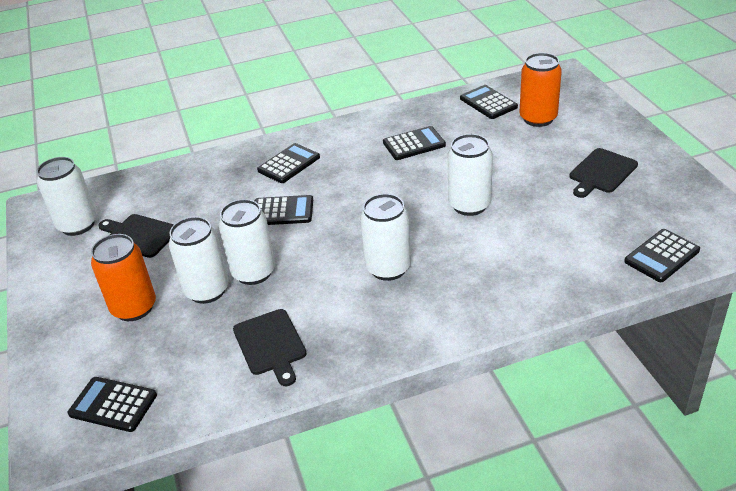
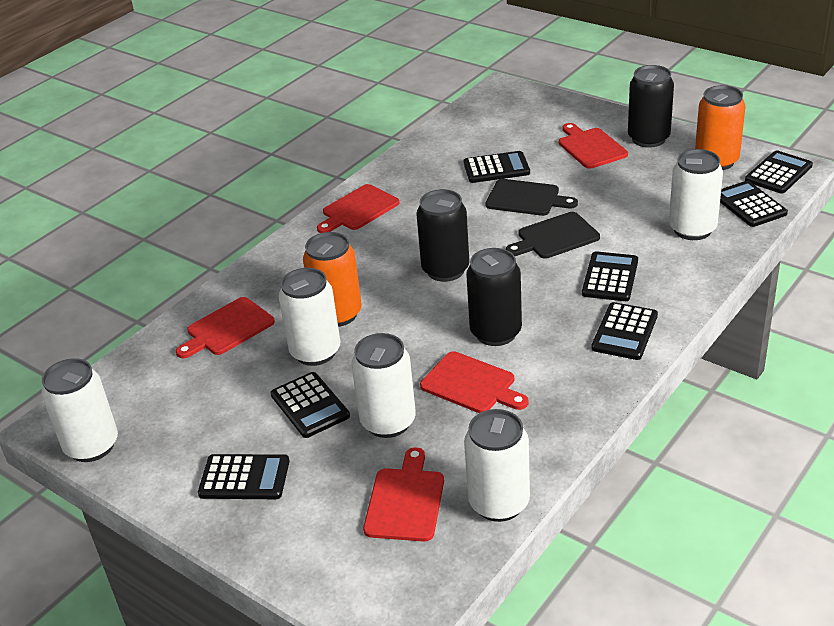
black calculator: [68,377,157,432] [255,195,313,225] [257,143,320,183] [383,126,446,160] [460,85,518,119] [624,229,700,282] = 6 -> [198,454,290,499] [270,372,350,438] [463,151,530,183] [582,251,638,301] [591,302,658,360] [720,181,788,227] [745,150,813,194] = 7
black can: none = 0 -> [416,189,470,282] [466,248,522,346] [628,65,674,148] = 3
black cutting board: [98,214,174,258] [233,309,307,386] [570,148,638,198] = 3 -> [485,179,578,216] [506,212,600,259] = 2
red cutting board: none = 0 -> [176,297,275,358] [317,184,399,233] [363,447,444,542] [420,351,529,413] [559,123,628,169] = 5

